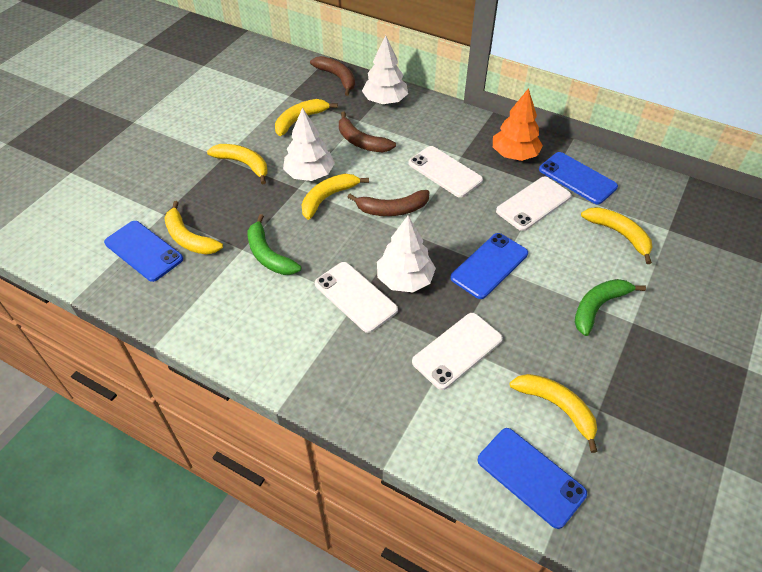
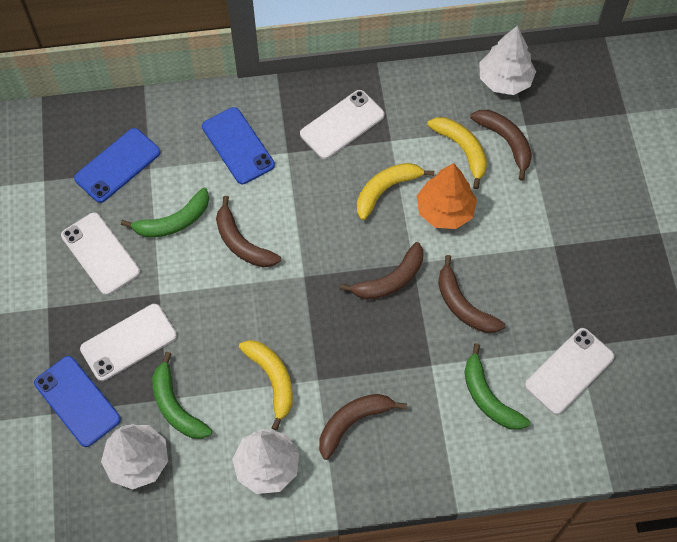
blue phone: [104,221,183,282] [450,233,528,299] [477,428,587,529] [539,152,618,204] = 4 -> [34,356,121,447] [74,128,161,203] [202,107,275,184] = 3
brown banana: [310,56,355,96] [339,112,396,152] [348,190,430,216] = 3 -> [216,196,281,268] [319,394,407,460] [340,242,423,300] [438,255,505,333] [470,110,532,181] = 5
green banana: [248,214,301,275] [575,279,646,336] = 2 -> [121,187,209,238] [152,352,212,439] [464,343,530,430] = 3
yellow banana: [164,201,223,255] [207,144,268,185] [275,99,338,136] [301,174,369,220] [509,374,597,453] [581,207,653,264] = 6 -> [239,340,293,430] [357,163,434,220] [427,117,487,189] = 3

